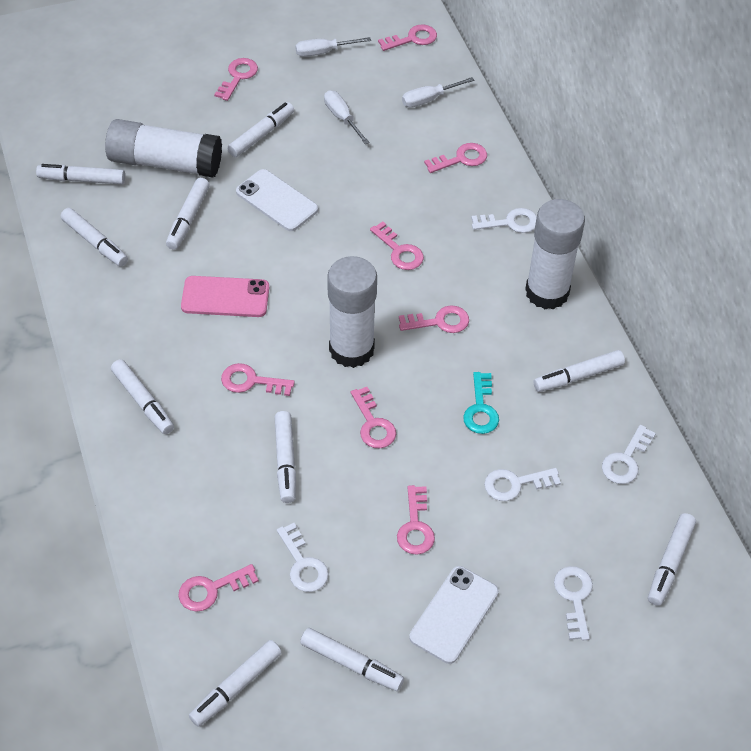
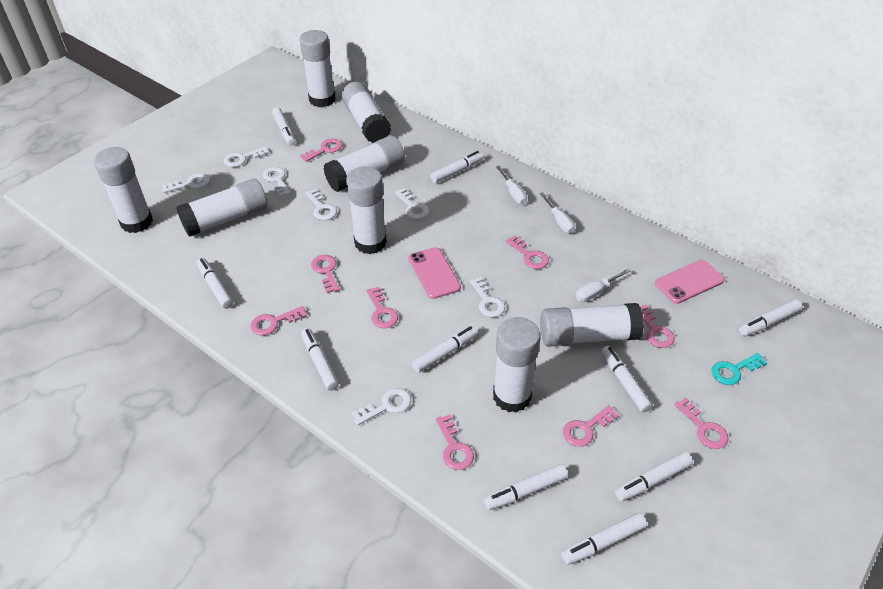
pink phone: [181,276,269,317] = 1 -> [408,247,461,299] [655,260,725,304] = 2
white glue stick: [105,119,222,177] [327,256,377,368] [525,199,585,309] = 3 -> [94,147,153,233] [176,179,268,237] [299,30,335,107] [324,136,405,192] [342,82,391,143] [346,166,387,254] [493,317,541,413] [540,303,644,347] = 8
white key: [277,523,329,592] [471,208,537,233] [484,468,561,501] [554,566,593,641] [602,425,656,484] = 5 -> [162,173,210,193] [224,146,269,167] [263,167,291,197] [305,189,337,220] [352,388,411,425] [395,188,429,219] [470,277,505,317] = 7
white phone: [236,169,318,231] [409,566,499,664] = 2 -> none = 0

